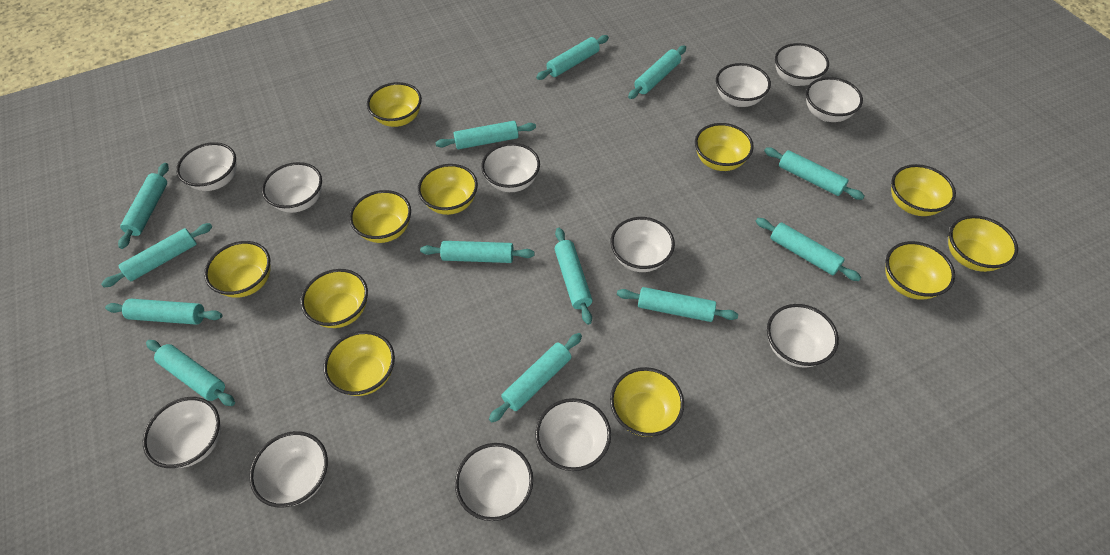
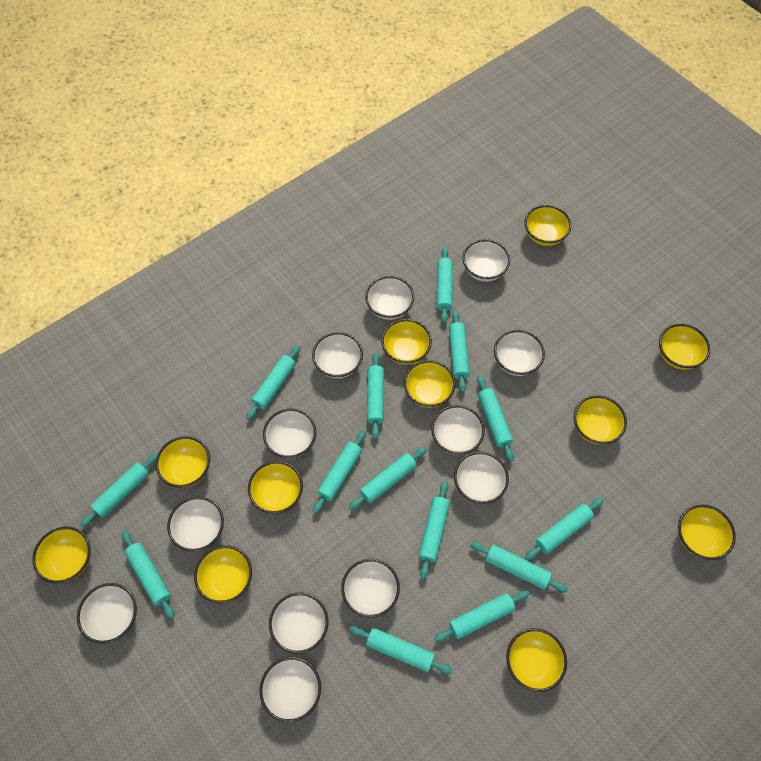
turquoise rolling pin: [101,223,212,288] [105,299,222,325] [118,163,169,249] [146,340,235,406] [420,241,535,263] [435,121,536,149] [489,333,582,422] [536,35,609,80] [555,228,593,325] [617,287,738,322] [628,45,686,99] [756,218,861,281] [764,147,865,200] = 13 -> [80,453,158,528] [121,531,174,619] [246,345,300,420] [313,430,366,514] [349,447,427,510] [350,626,452,674] [367,352,384,439] [419,481,450,579] [434,590,530,642] [437,247,453,323] [449,310,469,392] [470,542,568,593] [477,376,514,462] [525,498,604,560] = 14

